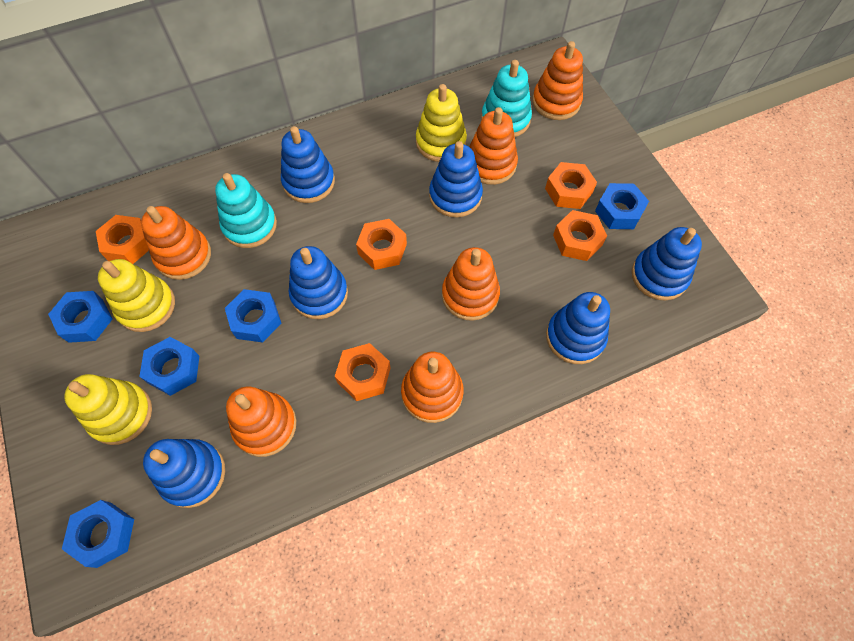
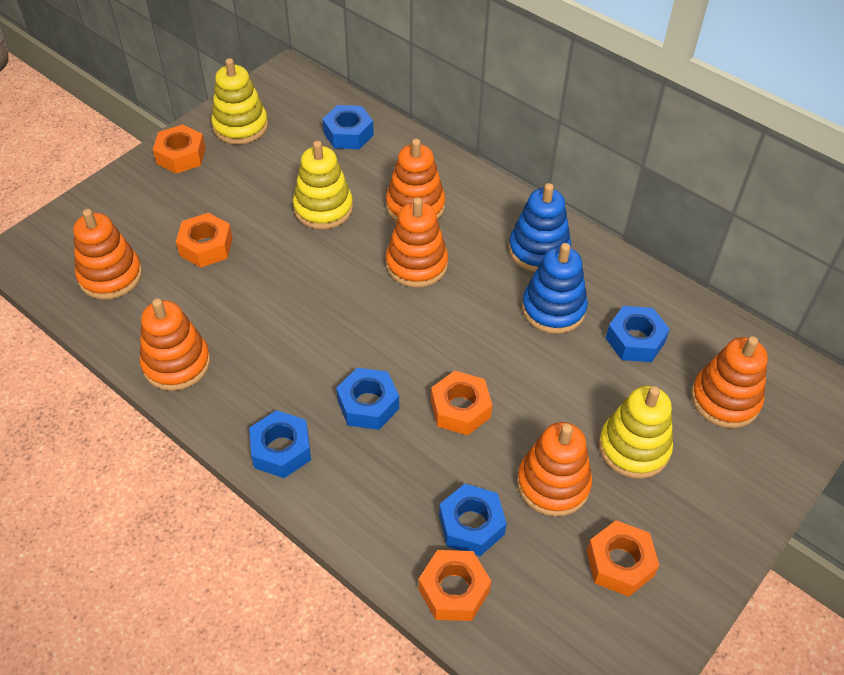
blue stacking toy: [143,439,225,508] [281,126,335,203] [289,246,348,319] [429,141,483,217] [546,292,610,364] [632,227,702,301] = 6 -> [509,183,571,272] [522,243,588,334] = 2
turquoise stacking toy: [215,173,277,248] [481,60,532,137] = 2 -> none = 0

